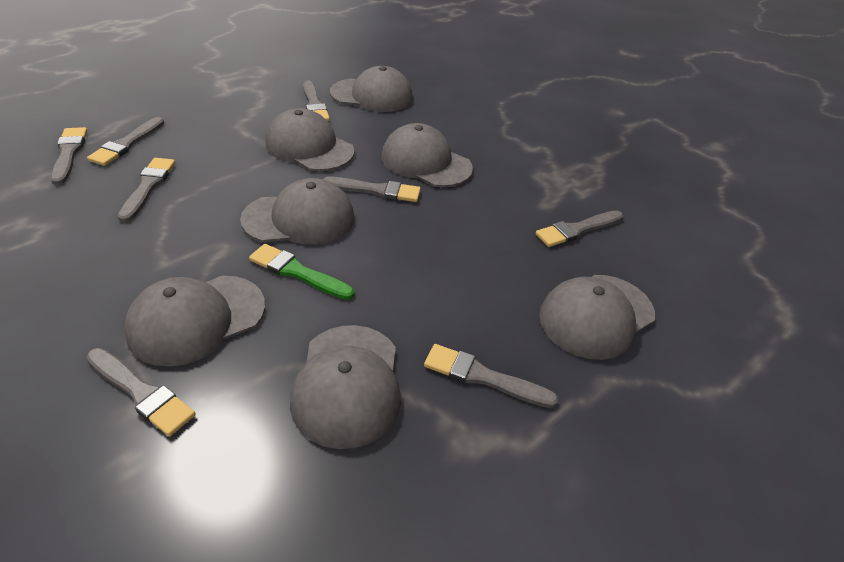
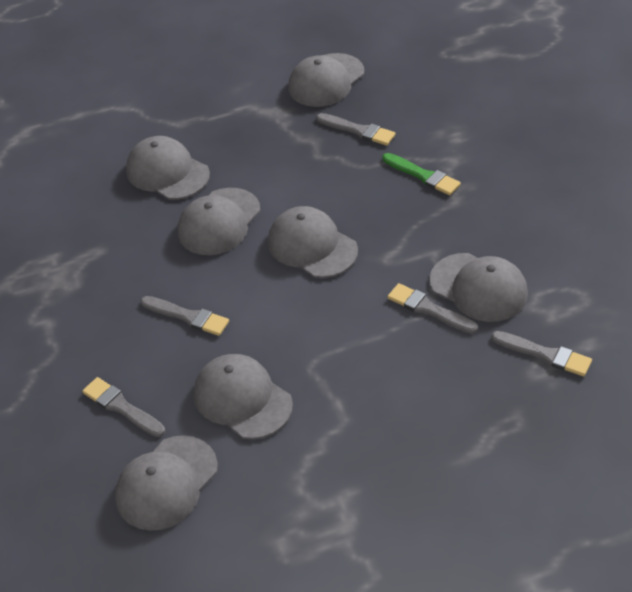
grey brush: [51,127,87,185] [87,117,164,166] [87,348,196,436] [118,158,175,222] [303,81,330,121] [323,177,421,202] [424,344,558,408] [536,210,623,247] = 8 -> [82,377,165,437] [141,296,229,336] [316,113,396,146] [387,283,478,334] [491,331,592,376] = 5

